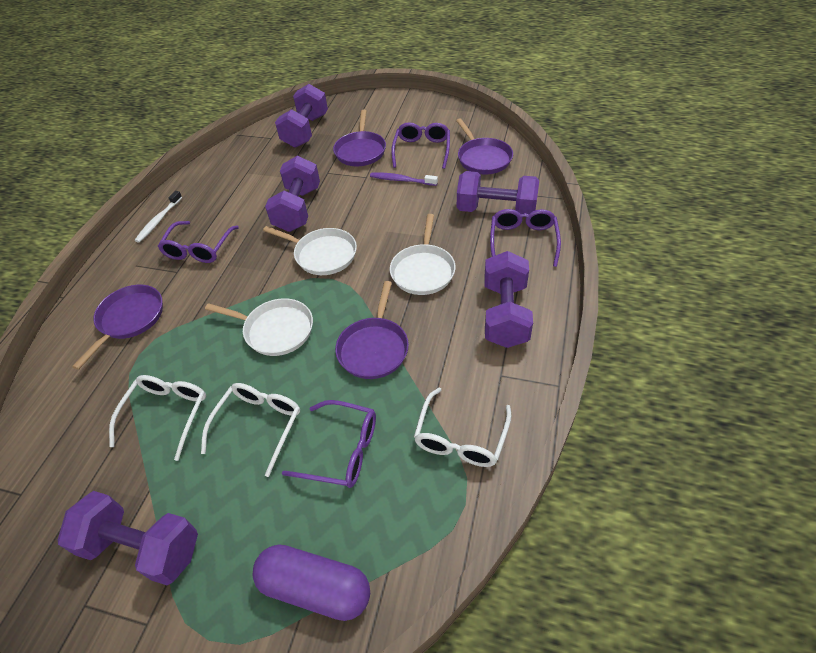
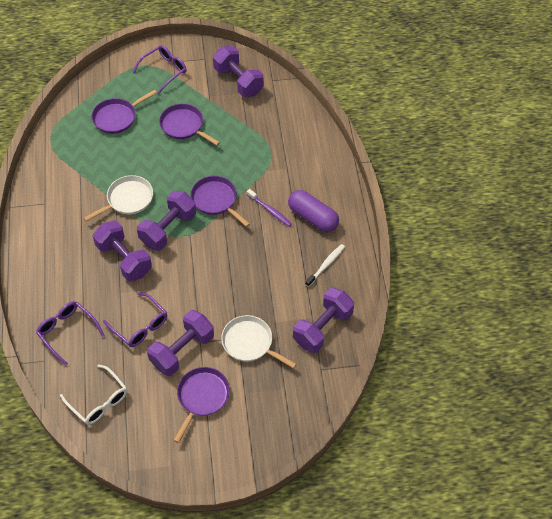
purple glasses: [158,221,239,263] [282,400,376,488] [391,122,450,169] [490,209,561,267] = 4 -> [36,301,105,365] [103,292,167,347] [133,45,187,94] = 3
white glasses: [109,375,206,461] [201,383,300,477] [414,388,512,467] = 3 -> [60,364,127,425] = 1
white pan: [205,298,313,356] [263,226,357,275] [390,214,456,295] = 3 -> [84,175,153,222] [221,315,297,369] = 2

